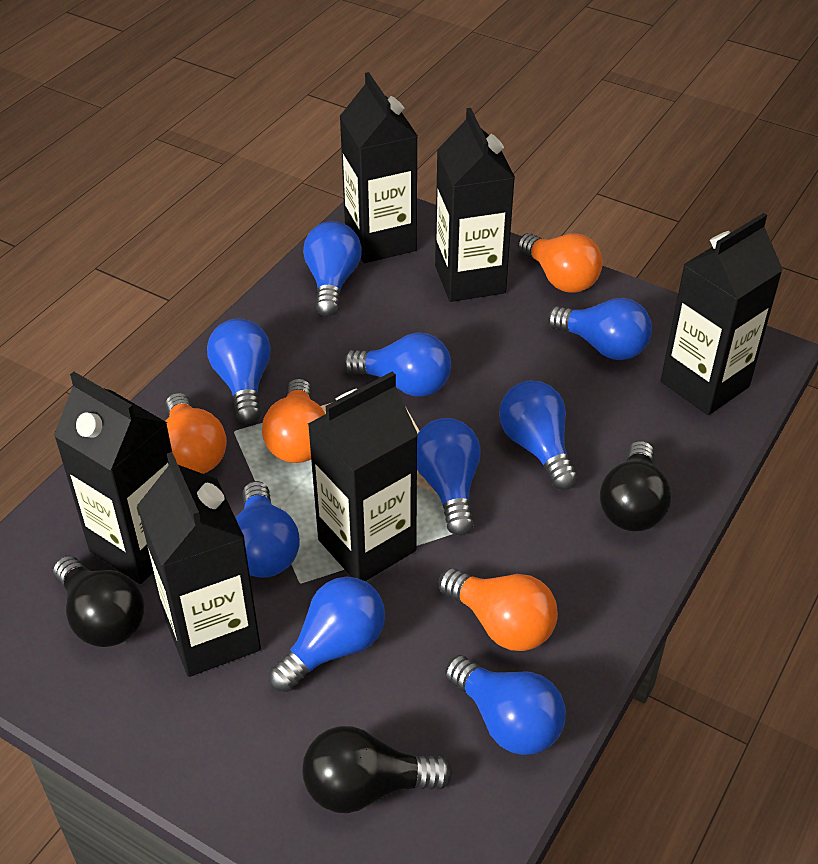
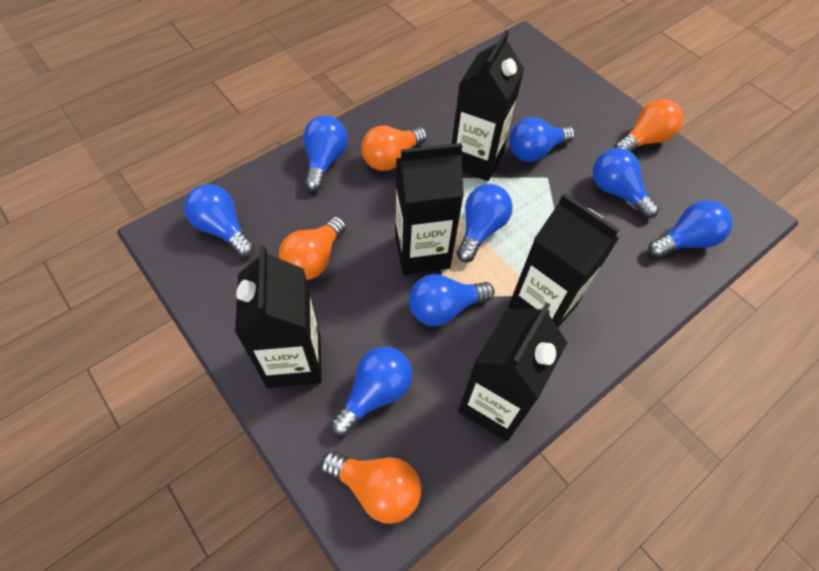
black carton: [54,372,172,584] [137,452,261,677] [308,371,418,581] [340,72,418,263] [435,108,515,302] [661,213,783,415] = 6 -> [235,246,322,388] [395,143,464,275] [452,30,524,181] [458,303,568,441] [508,193,620,327] = 5
black light bulb: [53,556,145,647] [302,726,452,813] [600,441,671,531] = 3 -> none = 0
blue light bulb: [207,318,271,424] [235,481,300,578] [268,577,385,692] [303,221,362,317] [343,332,451,396] [417,418,481,536] [445,655,566,755] [499,381,578,490] [547,298,652,360] = 9 -> [184,184,255,257] [303,115,348,191] [331,347,412,436] [409,274,495,326] [457,184,513,262] [509,117,575,162] [593,148,659,218] [648,200,733,258] = 8

